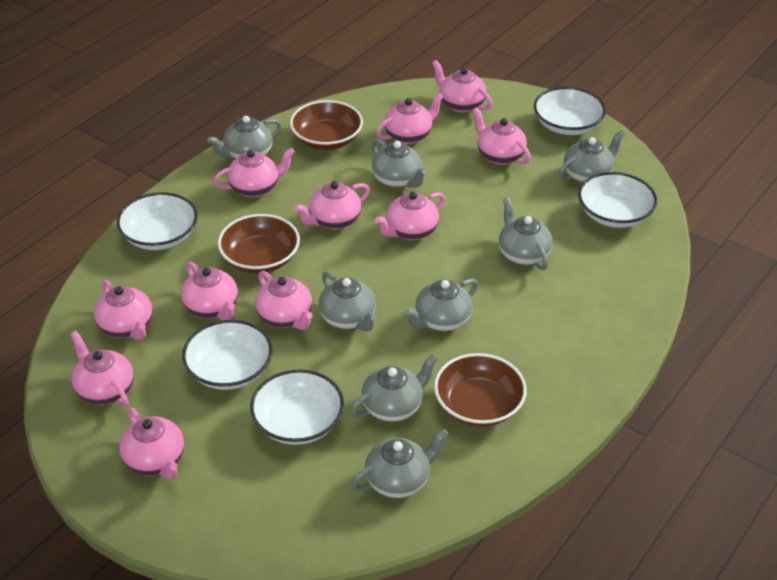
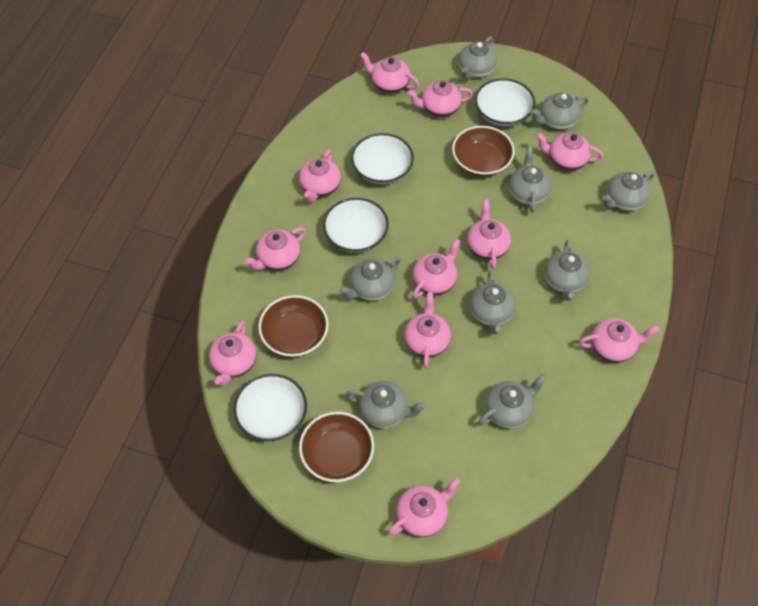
grey teapot: [208,116,282,159] [319,271,377,332] [350,354,438,422] [351,429,448,498] [372,139,427,188] [404,278,478,331] [499,198,553,270] [559,130,625,183] = 8 -> [339,257,401,301] [346,381,426,428] [458,37,497,80] [470,271,516,334] [478,374,547,428] [509,147,552,213] [531,93,589,130] [545,240,590,301] [603,171,655,211] = 9
white bowl: [117,192,198,250] [182,320,272,390] [250,369,344,445] [534,87,606,135] [578,172,657,228] = 5 -> [234,374,307,441] [323,198,389,253] [351,133,414,184] [475,78,535,126] = 4

